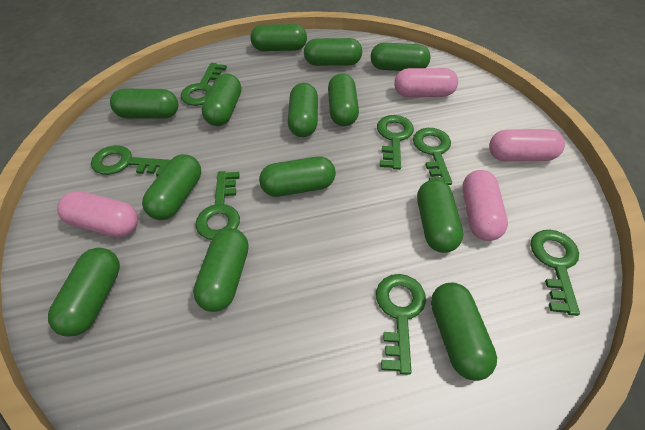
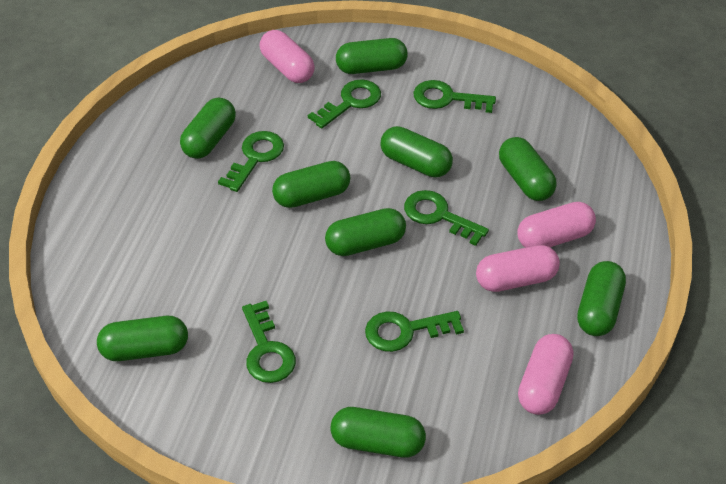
green capsule: [48,248,120,337] [110,89,178,119] [142,154,201,220] [193,228,249,312] [202,73,241,126] [250,24,307,51] [259,156,336,197] [288,83,318,137] [304,38,362,66] [328,73,359,126] [371,42,431,71] [417,180,463,253] [431,283,497,381] = 13 -> [97,316,188,361] [180,98,236,159] [272,161,350,208] [325,208,406,256] [330,407,426,458] [336,38,408,74] [380,126,453,178] [499,137,557,201] [577,261,626,336] = 9
green key: [91,145,170,177] [181,63,227,106] [196,171,240,240] [376,274,426,375] [377,115,414,170] [413,128,452,185] [530,230,580,316] = 7 -> [218,131,284,192] [242,301,296,383] [308,79,381,129] [365,311,464,352] [404,190,489,246] [413,80,496,113] = 6

